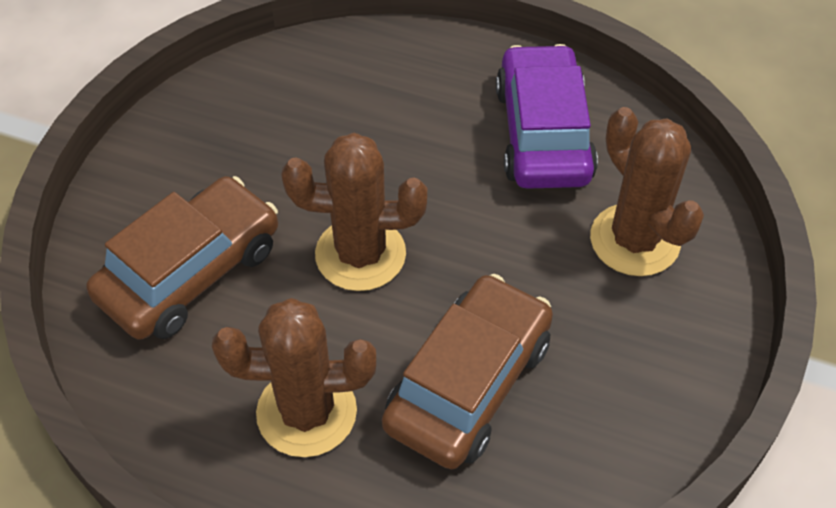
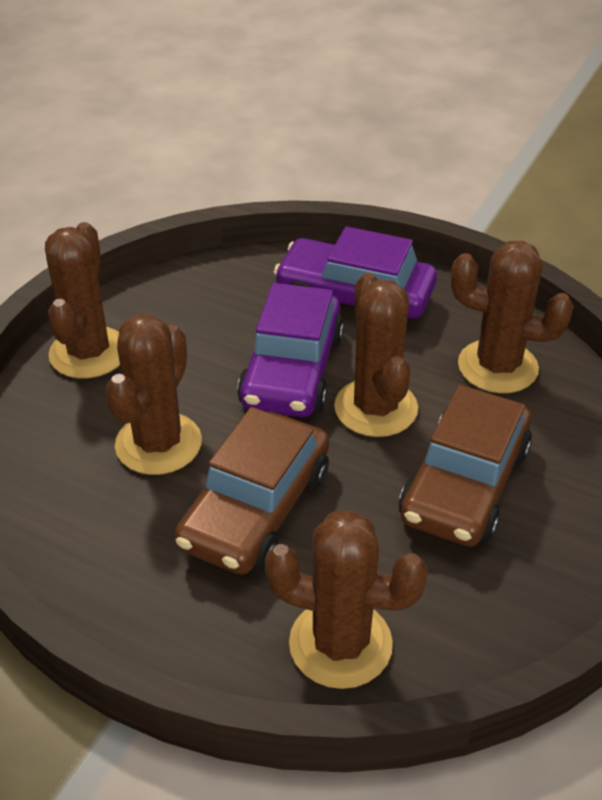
brown cactus: [212,298,376,457] [281,133,427,291] [590,107,704,276] = 3 -> [45,222,120,378] [105,314,202,475] [265,510,428,689] [334,273,418,437] [451,241,574,393] = 5
purple car: [496,44,598,189] = 1 -> [237,283,344,417] [274,227,437,319] = 2

